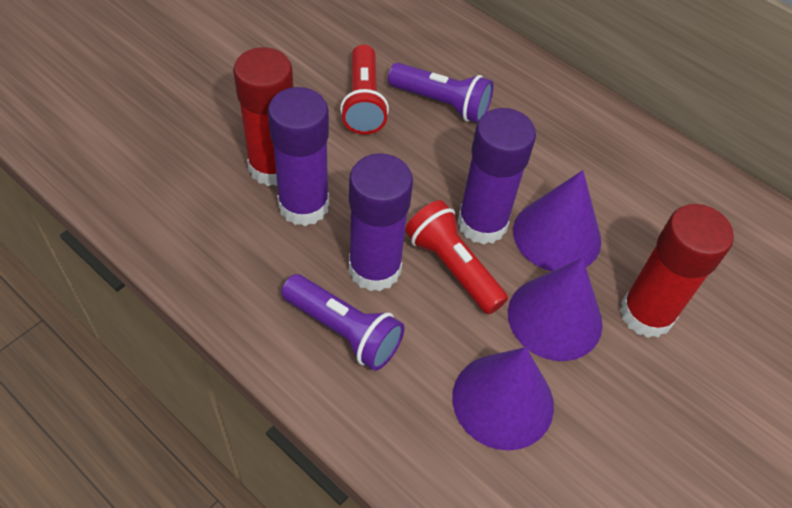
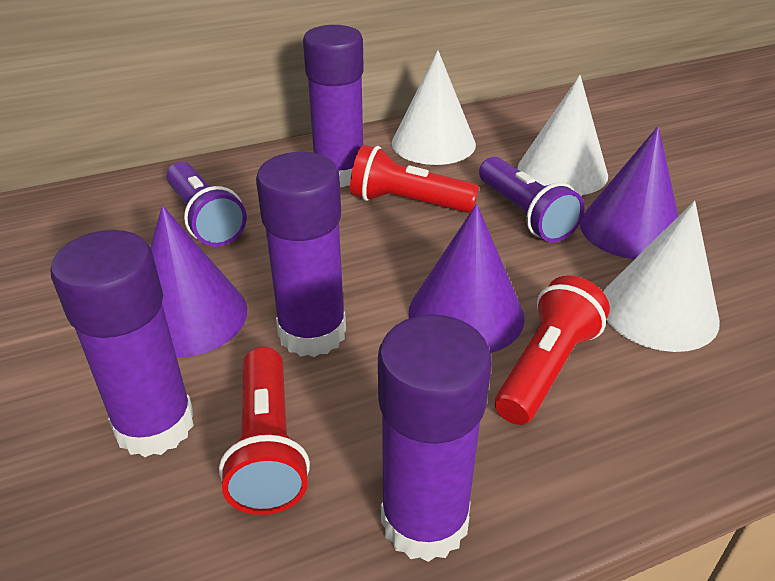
purple glue stick: [268,87,329,226] [349,153,413,291] [457,108,536,245] = 3 -> [50,230,194,457] [256,152,346,357] [303,25,364,187] [378,315,492,562] = 4
red flashlight: [340,45,389,135] [405,200,508,315] = 2 -> [219,347,310,515] [350,145,479,213] [495,275,610,425] = 3
red glue stick: [233,47,293,186] [620,204,734,338] = 2 -> none = 0
white cone: none = 0 -> [392,50,476,165] [517,75,608,195] [603,201,720,352] = 3

